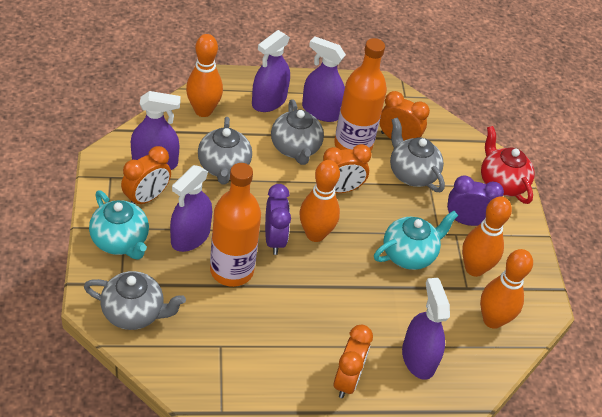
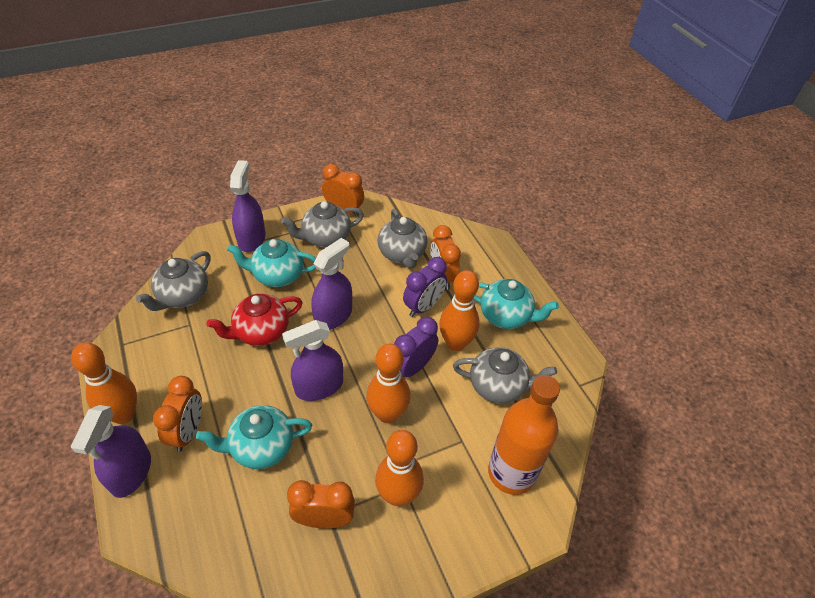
orange bottle: [210,163,261,287] [334,38,387,151] = 2 -> [488,375,560,495] = 1
purple spray bottle: [131,91,181,170] [170,165,212,252] [252,30,290,112] [302,36,346,122] [402,278,450,380] = 5 -> [71,405,151,498] [230,160,266,252] [282,320,343,401] [311,238,352,330] = 4
turquoise teapot: [89,190,149,260] [374,211,458,270] = 2 -> [196,405,312,469] [227,239,316,287] [474,279,559,329] = 3

